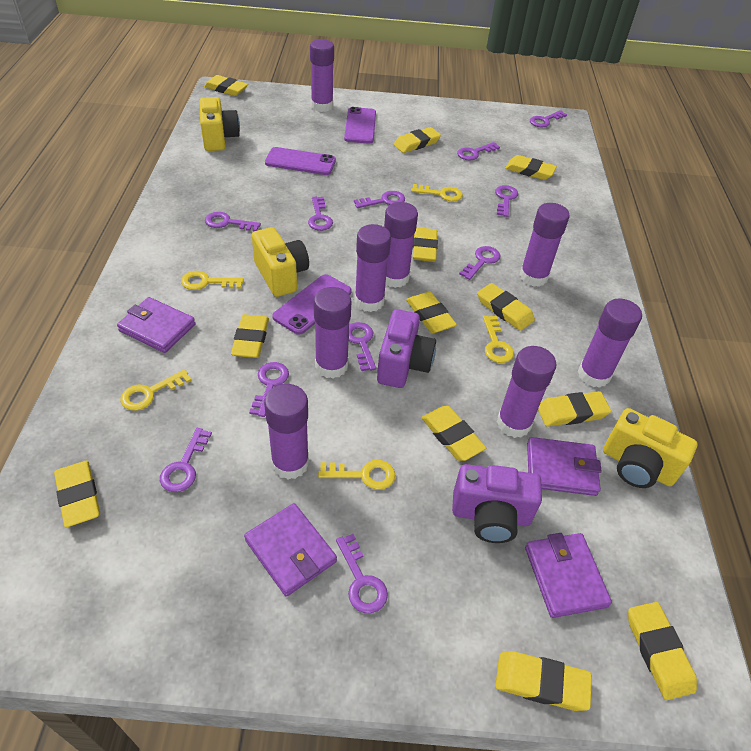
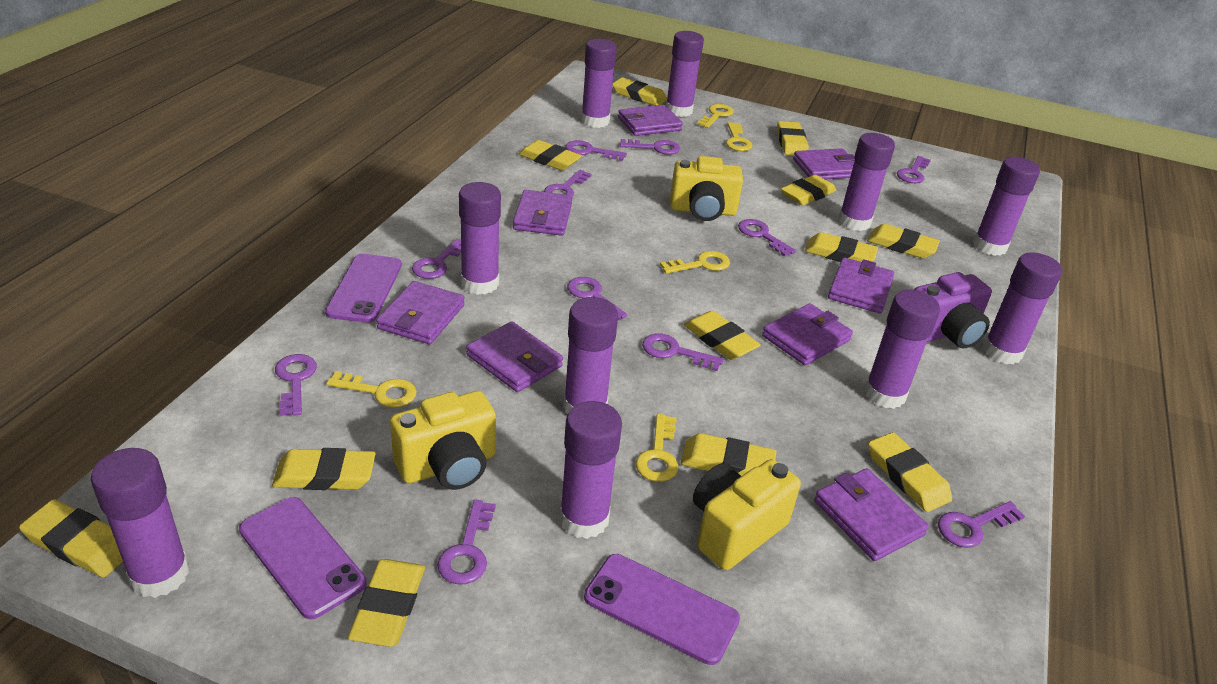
purple camera: [377,309,436,388] [452,464,542,543] = 2 -> [914,272,992,349] = 1
purple glue stick: [264,384,309,479] [310,39,334,112] [314,287,351,379] [354,224,391,312] [384,202,418,288] [497,346,556,438] [520,203,570,287] [578,299,642,388] = 8 -> [91,448,189,598] [459,182,501,295] [559,401,622,539] [563,297,618,414] [581,39,617,128] [666,31,704,117] [838,133,895,231] [864,290,940,409] [973,157,1040,256] [983,252,1062,364] = 10
purple wallet: [117,297,195,353] [244,503,337,597] [525,533,612,618] [527,437,602,496] = 4 -> [376,281,465,344] [466,322,563,392] [513,190,572,236] [618,105,683,136] [762,303,853,365] [793,148,855,179] [814,468,929,561] [828,257,894,314] = 8

